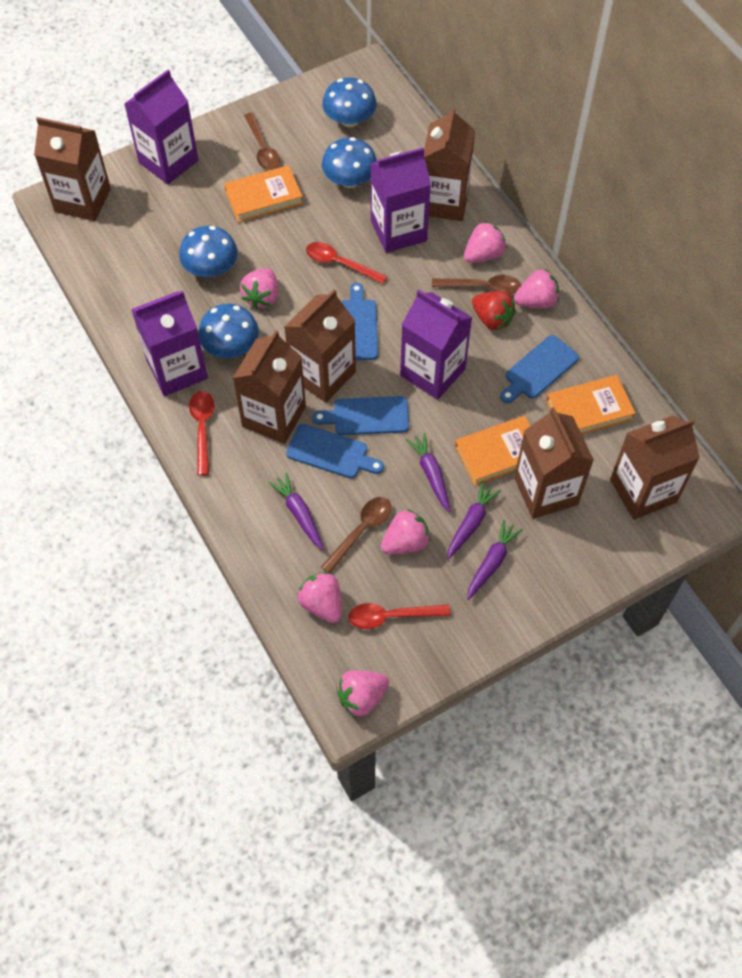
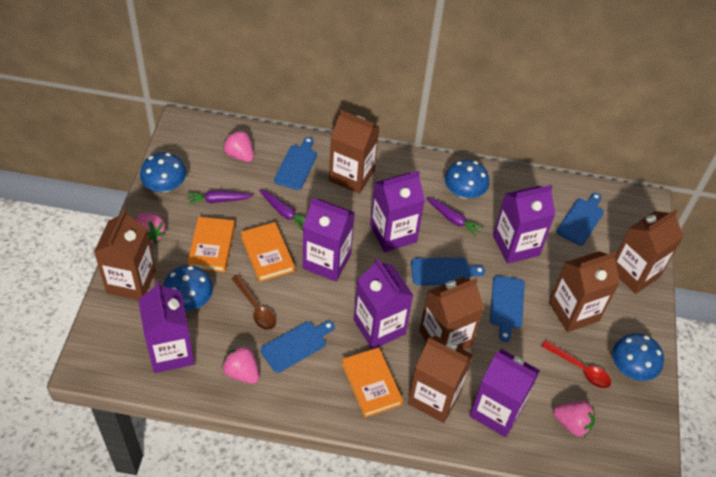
blue cutting board: [286,424,384,478] [312,396,409,435] [341,283,378,360] [500,335,579,403] = 4 -> [260,321,335,373] [274,137,317,190] [411,258,485,285] [490,276,525,342] [557,193,604,246] = 5
brown spoon: [244,112,280,170] [321,497,391,574] [432,275,521,294] = 3 -> [231,275,276,330] = 1
pink strawberry: [240,268,279,309] [297,572,342,623] [336,670,389,718] [381,509,431,555] [464,221,507,263] [514,269,559,308] = 6 -> [136,213,166,243] [222,345,259,384] [223,130,254,162] [553,401,595,437] = 4
purple carrot: [268,473,324,550] [406,433,451,512] [447,481,501,560] [467,520,523,600] = 4 -> [187,190,254,205] [259,190,306,231] [426,197,484,237] = 3
purple carton: [124,70,198,184] [131,291,208,396] [370,147,431,253] [400,290,472,400] = 4 -> [138,281,195,373] [303,198,355,282] [354,258,413,349] [370,171,425,252] [470,349,540,437] [493,185,555,264] = 6
red spoon: [189,391,214,476] [306,242,387,284] [348,603,451,629] = 3 -> [542,340,611,388] = 1
red strawberry: [472,291,516,330] = 1 -> none = 0

